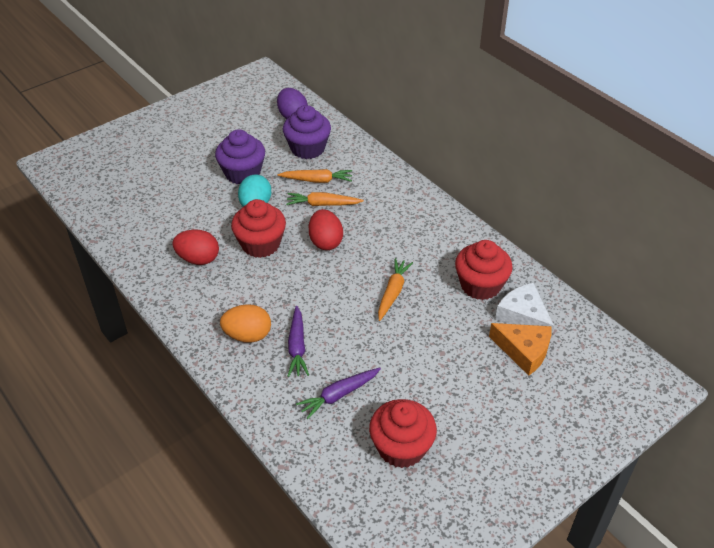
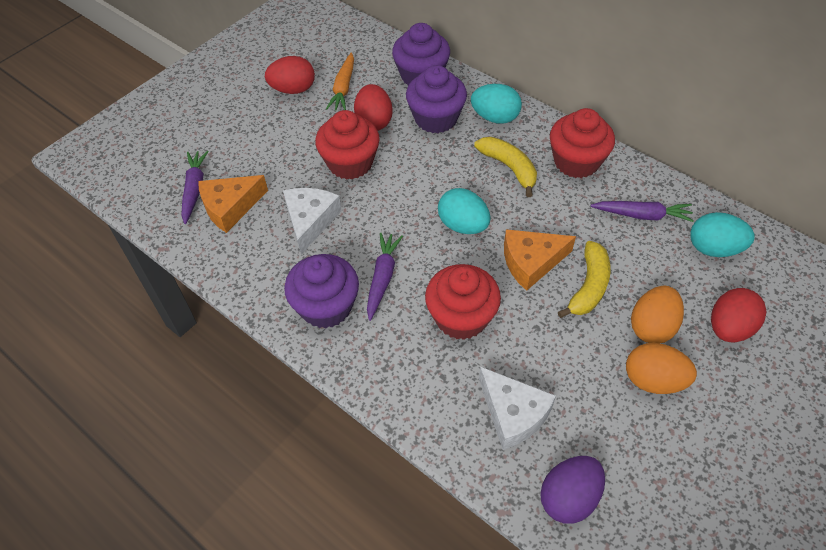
orange carrot: [278,169,352,183] [286,192,364,206] [378,258,413,321] = 3 -> [326,52,354,110] = 1
orange cheese: [489,323,552,376] = 1 -> [198,175,268,233] [504,229,576,291] = 2
orange egg: [220,304,271,343] = 1 -> [626,343,697,394] [631,286,684,344] = 2
purple carrot: [288,306,309,377] [296,368,381,419] = 2 -> [181,151,209,224] [367,233,403,321] [590,201,694,222] = 3
purple cupcake: [215,129,265,184] [283,105,331,159] = 2 -> [284,254,359,328] [392,23,450,85] [406,65,467,133] = 3
red egg: [172,229,219,265] [309,209,343,250] = 2 -> [265,56,315,94] [354,84,393,131] [711,288,767,343] = 3
turquoise egg: [238,174,271,207] = 1 -> [438,188,491,234] [471,84,522,124] [690,212,755,257] = 3
white cheese: [495,283,554,336] = 1 -> [283,188,342,255] [479,366,556,450] = 2
yellow banana: none = 0 -> [474,137,537,197] [558,241,610,318] = 2

